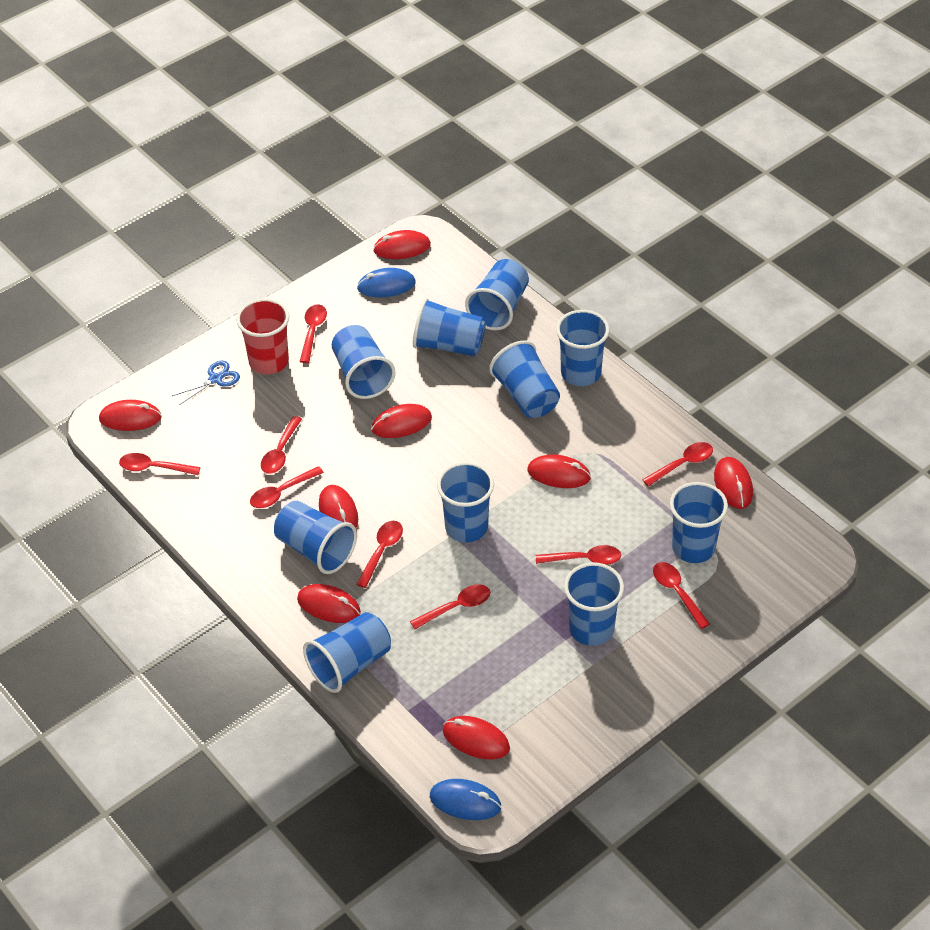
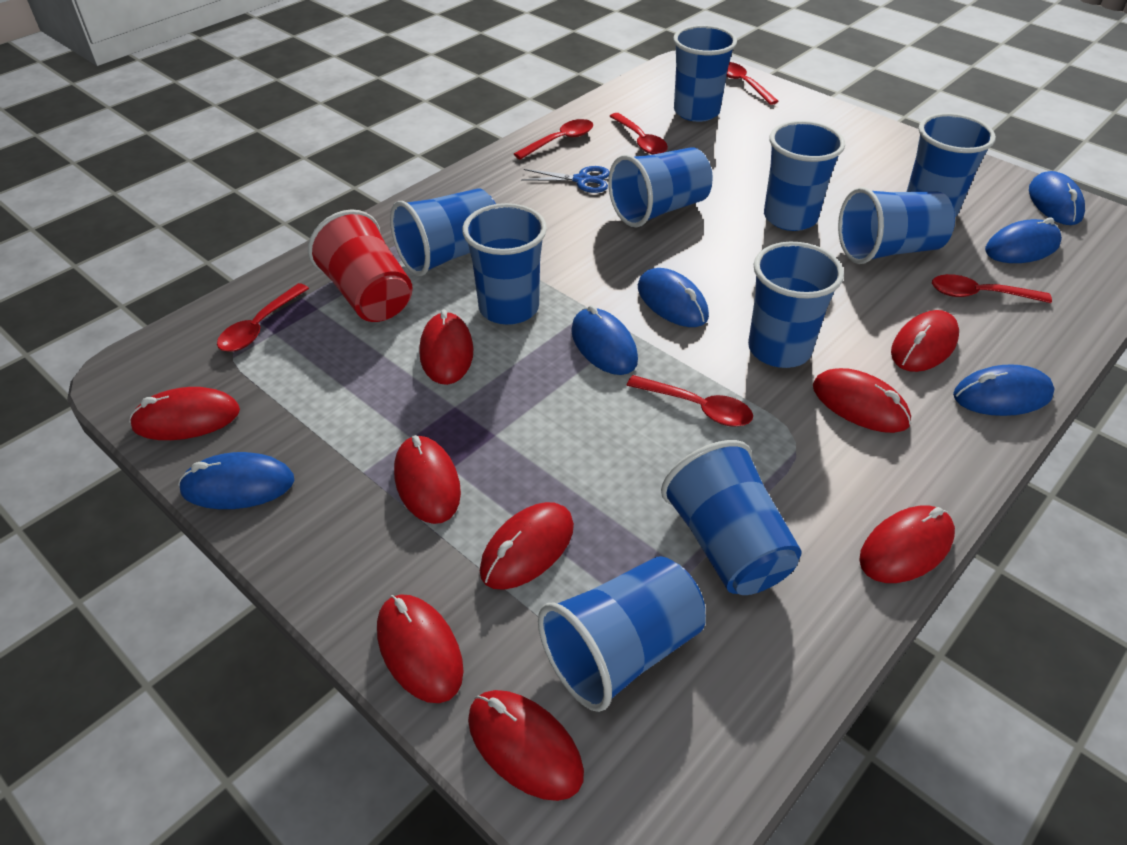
blue mouse: [357,268,416,297] [430,779,502,820] = 2 -> [178,452,294,509] [571,305,638,375] [638,268,709,327] [953,364,1055,416] [985,218,1062,263] [1029,171,1085,225] = 6
red mouse: [99,400,162,431] [297,584,361,623] [319,485,358,528] [371,404,432,438] [373,230,431,259] [443,716,510,759] [527,455,591,488] [714,457,753,509] = 8 -> [129,387,240,440] [377,594,464,703] [394,435,461,524] [419,309,474,385] [468,690,584,801] [480,502,574,590] [813,368,911,433] [859,506,955,583] [891,310,959,372] = 9
red spoon: [119,453,201,475] [250,466,324,508] [261,416,302,474] [300,304,327,363] [356,521,403,588] [410,584,490,629] [536,545,621,565] [642,442,713,486] [653,562,710,629] = 9 -> [217,283,309,352] [514,119,593,160] [610,113,668,155] [626,375,753,427] [726,62,779,105] [932,274,1052,303] = 6

